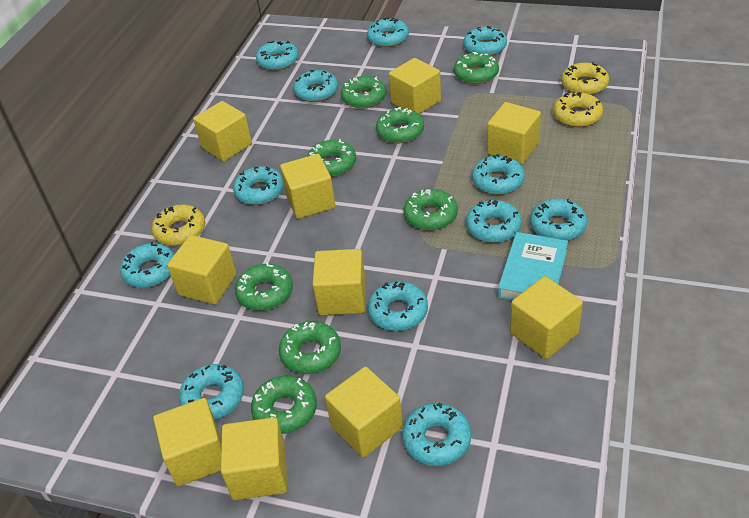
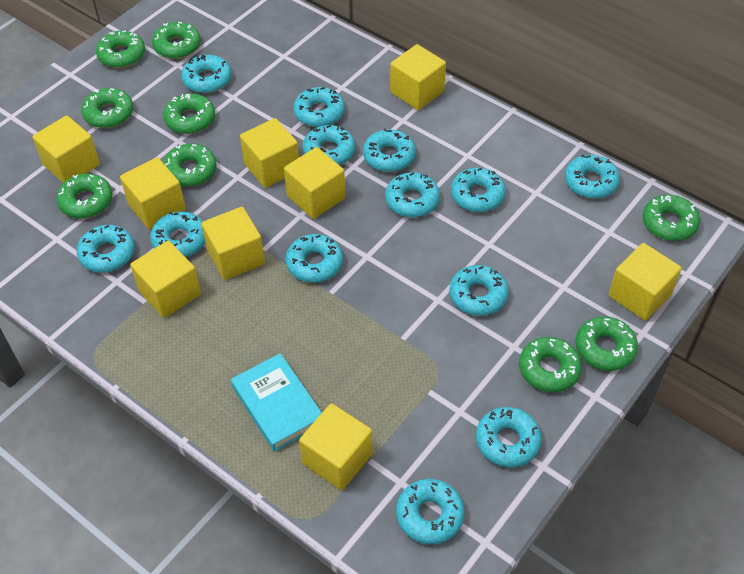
green donut: [235,262,293,311] [251,376,317,434] [279,321,341,374] [307,139,356,177] [341,76,386,108] [376,107,424,143] [404,189,458,230] [454,52,499,84] = 8 -> [56,174,113,218] [81,88,133,128] [96,30,145,68] [152,22,201,59] [163,93,215,134] [163,143,217,187] [519,337,582,392] [576,316,638,371] [643,195,700,241] = 9
turquoise donut: [120,242,174,288] [179,364,244,419] [233,166,284,205] [256,41,299,70] [293,70,338,102] [367,17,409,47] [368,281,428,331] [402,403,471,466] [463,26,507,56] [466,200,522,243] [472,154,525,195] [530,199,587,241] = 12 -> [77,225,135,273] [150,212,205,257] [181,55,231,93] [286,234,343,283] [294,87,345,127] [303,125,355,165] [363,128,416,172] [385,172,440,217] [396,479,465,545] [449,265,509,316] [451,168,506,212] [476,407,542,467] [565,155,620,199] = 13
yellow cube: [153,398,222,486] [167,235,237,305] [193,101,252,162] [221,417,287,500] [280,154,336,219] [312,249,366,315] [325,367,403,457] [389,58,441,114] [487,102,541,164] [510,276,583,359] = 10 -> [32,116,100,183] [120,157,186,229] [130,241,201,318] [202,207,265,280] [240,118,299,188] [284,147,345,219] [299,403,373,490] [390,44,446,110] [608,243,682,321] = 9
yellow donut: [152,205,205,246] [553,92,603,127] [561,62,609,95] = 3 -> none = 0

